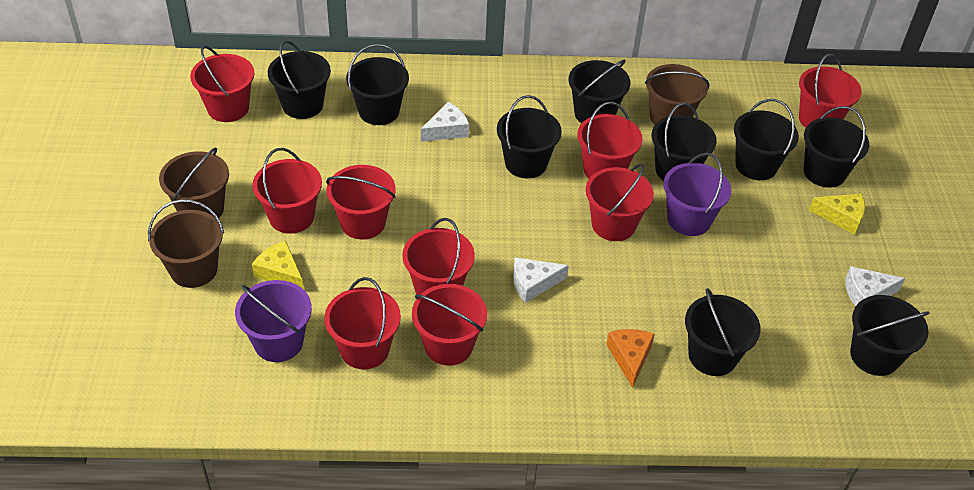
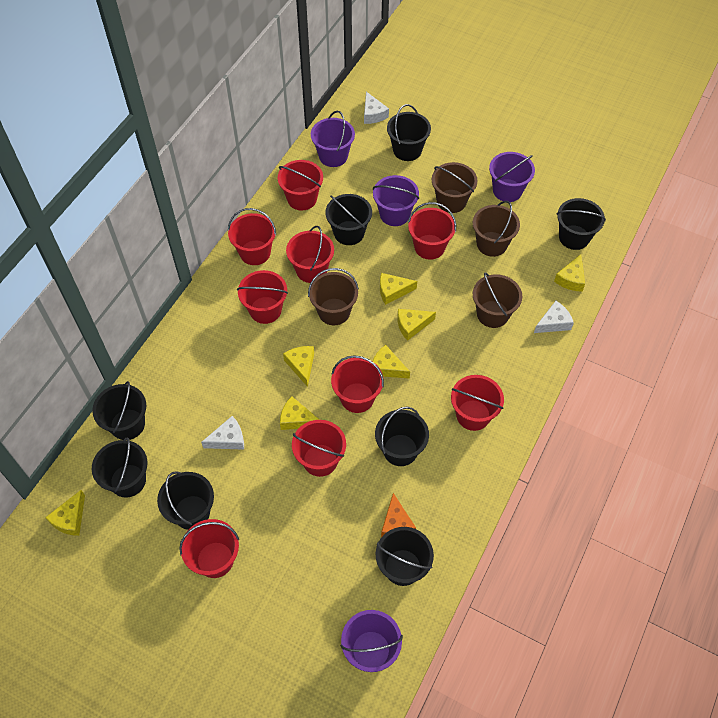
black bucket: [268,40,331,119] [346,44,409,125] [497,95,562,178] [568,59,630,124] [652,103,717,181] [685,288,760,376] [734,99,799,180] [804,106,869,188] [850,295,929,376] = 9 -> [92,381,146,440] [92,438,148,498] [157,471,214,530] [326,194,372,245] [375,407,429,466] [376,527,434,586] [387,104,431,161] [557,198,606,250] = 8
brown bucket: [148,199,224,288] [159,147,229,218] [645,64,710,125] = 3 -> [308,268,359,325] [432,162,477,213] [473,201,520,257] [473,272,522,328] = 4
purple bucket: [235,280,312,362] [663,153,731,236] = 2 -> [311,111,355,167] [340,610,403,672] [373,175,419,226] [489,152,535,202] = 4
yellow cheese: [252,240,304,290] [809,193,865,235] = 2 -> [45,490,85,536] [280,396,319,430] [283,346,314,387] [372,345,410,379] [380,273,417,305] [397,309,436,341] [554,254,585,292] = 7

